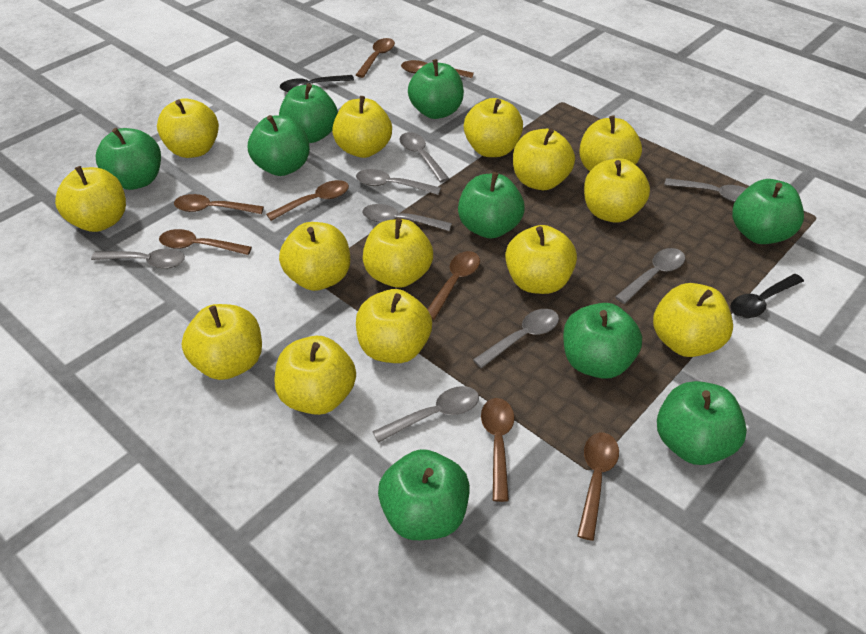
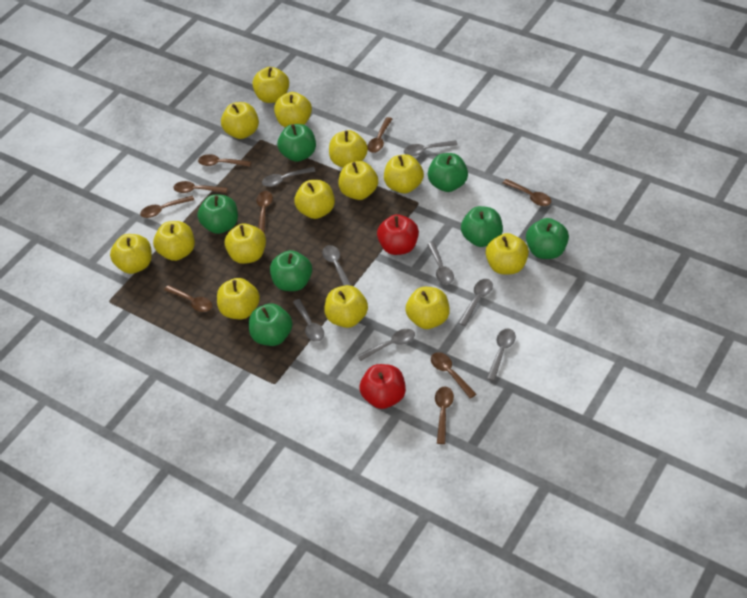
black spoon: [280,75,354,92] [730,274,804,318] = 2 -> none = 0
brown spoon: [159,229,252,255] [174,194,264,214] [266,180,349,221] [356,38,395,78] [401,60,474,78] [427,251,480,320] [481,398,514,502] [577,432,619,541] = 8 -> [140,196,194,218] [164,285,212,312] [173,181,228,193] [198,154,251,167] [257,191,273,234] [367,117,392,153] [431,352,476,399] [435,387,454,444] [503,179,551,206] = 9
green apple: [96,128,161,190] [248,115,310,176] [279,83,338,143] [378,449,470,540] [408,59,464,119] [458,172,525,239] [563,303,642,379] [657,381,747,465] [732,179,804,244] = 9 -> [197,195,238,234] [249,304,293,346] [270,250,312,291] [277,124,316,162] [428,153,468,192] [461,206,503,247] [526,218,569,259] = 7
red apple: none = 0 -> [360,364,406,409] [377,214,419,255] = 2

